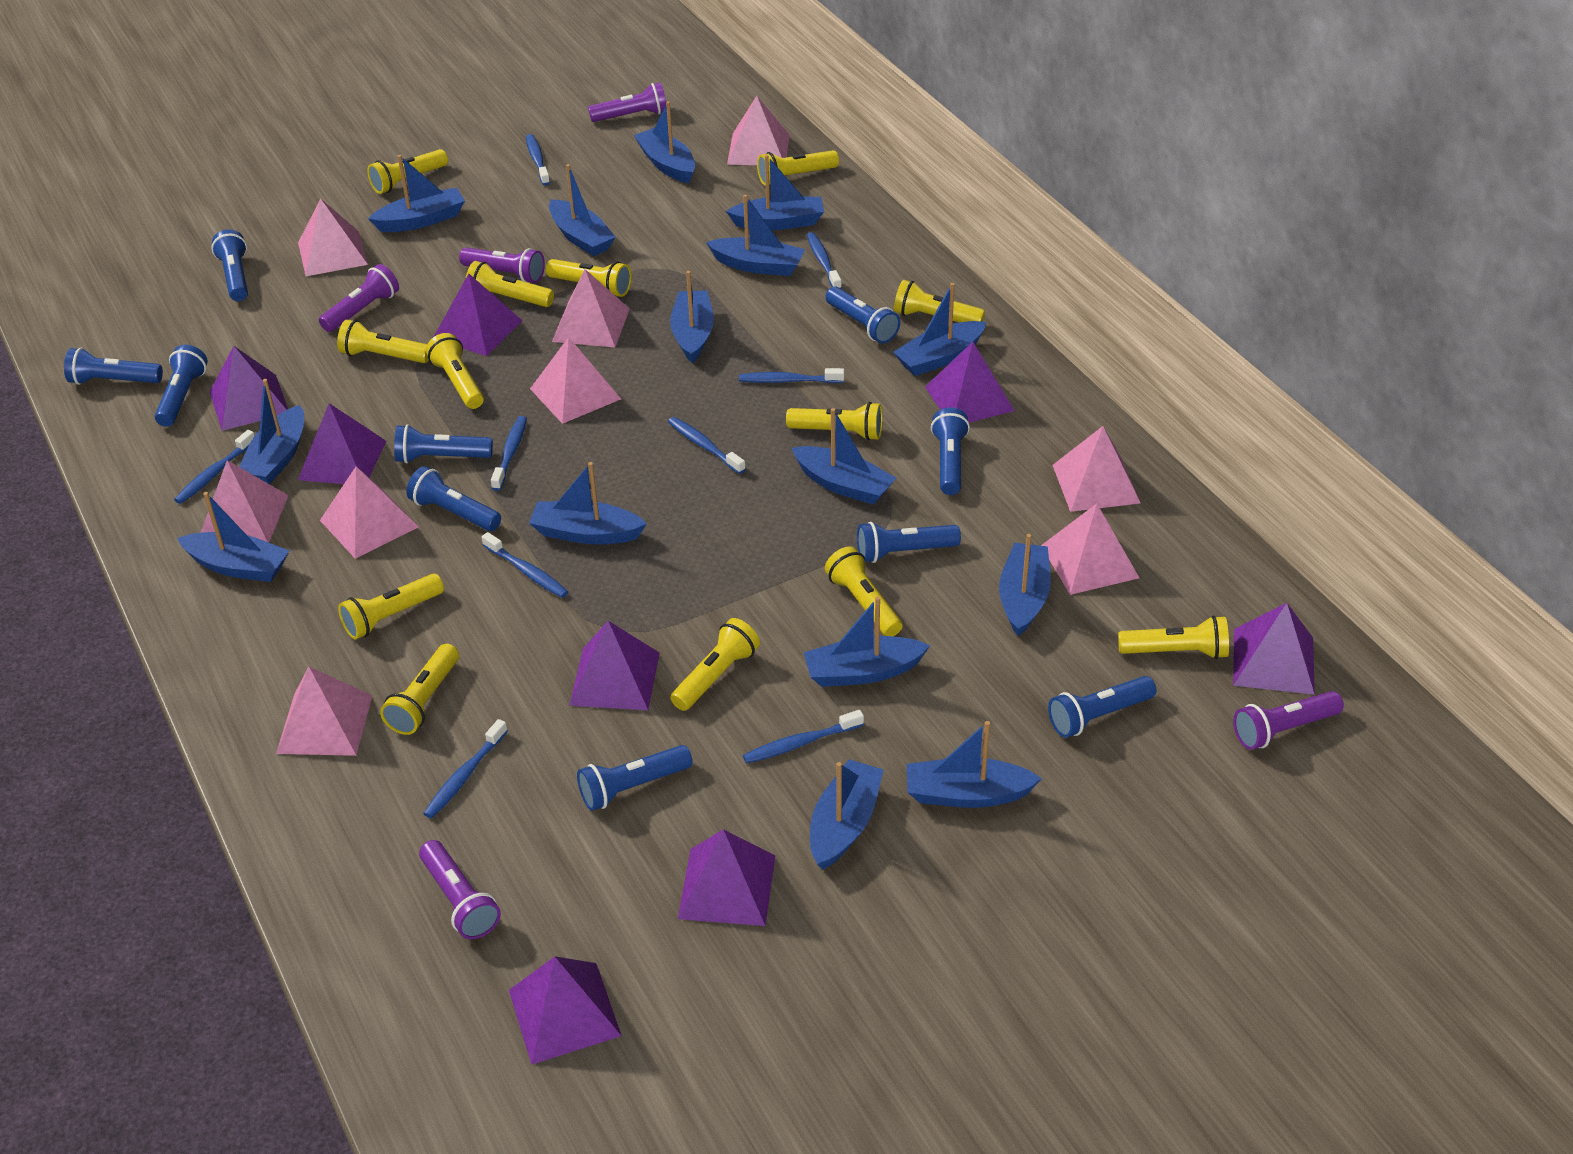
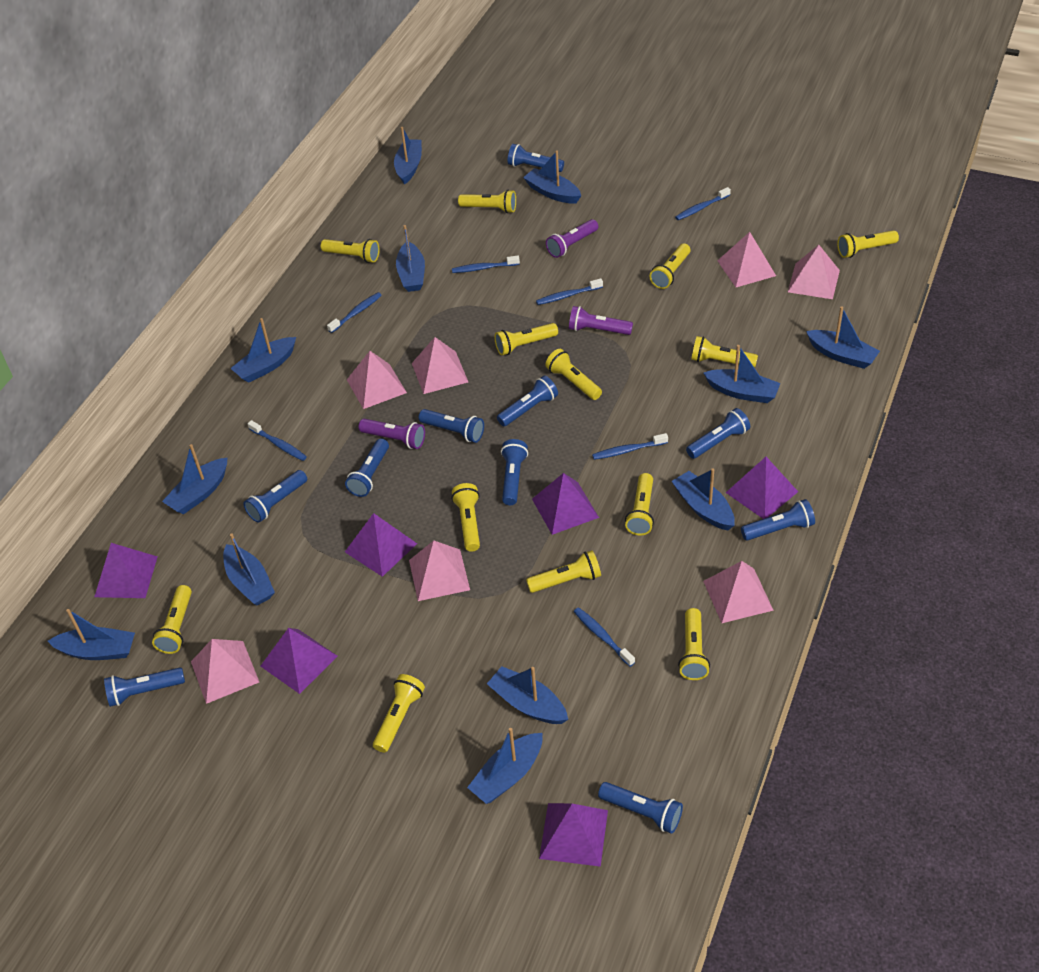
blue boat: [177,492,289,582] [239,379,304,484] [368,155,465,232] [529,462,647,544] [549,164,616,256] [634,101,695,183] [670,271,714,363] [706,195,805,276] [726,155,824,230] [792,408,896,505] [804,596,930,687] [810,759,884,870] [893,283,986,376] [907,721,1042,808] [999,534,1051,636] = 15 -> [48,609,135,660] [162,444,228,514] [223,534,275,606] [231,318,296,383] [394,127,422,185] [396,225,425,292] [467,728,542,804] [487,666,568,724] [523,151,581,204] [672,468,735,531] [703,345,781,403] [806,306,880,369] = 12
blue toothbrush: [174,430,255,504] [423,719,508,819] [482,532,568,598] [491,416,527,491] [526,134,550,185] [668,417,746,474] [739,368,844,383] [743,710,864,764] [807,232,842,289] = 9 -> [248,420,307,461] [327,292,382,333] [452,256,520,273] [536,278,603,305] [574,607,635,667] [592,433,668,460] [675,187,731,220] = 7
pink pyramid: [201,460,289,542] [276,667,373,756] [298,198,368,276] [320,466,418,559] [530,337,621,424] [552,269,630,347] [727,96,790,165] [1041,504,1139,595] [1052,426,1140,512] = 9 -> [191,639,259,704] [347,351,407,409] [409,541,470,601] [412,337,468,394] [703,561,774,623] [717,232,776,287] [788,245,840,299] = 7
purple flashlight: [319,264,399,332] [419,840,501,939] [459,247,545,283] [588,82,666,122] [1233,691,1344,750] = 5 -> [359,419,425,449] [546,219,598,258] [569,306,633,335] = 3
purple pyramid: [210,346,288,431] [298,403,386,484] [434,274,522,356] [509,956,622,1065] [569,621,660,710] [678,829,775,926] [925,342,1015,423] [1233,603,1315,695] = 8 -> [94,543,158,598] [261,628,337,694] [345,513,417,577] [532,473,599,535] [539,803,608,867] [726,457,798,519] = 6

